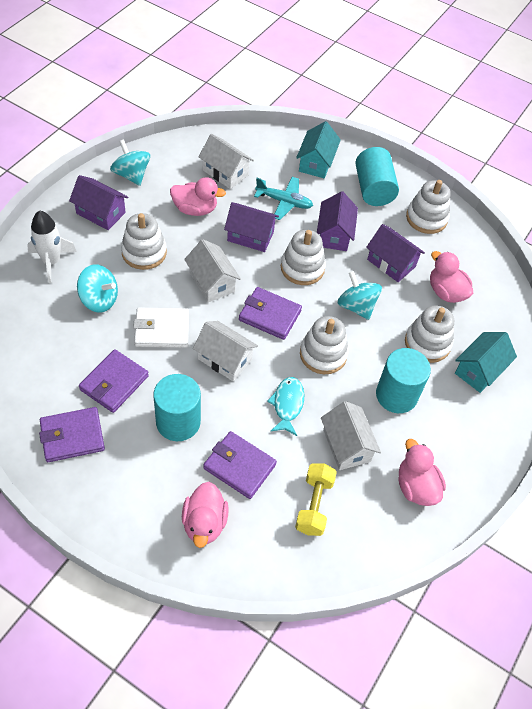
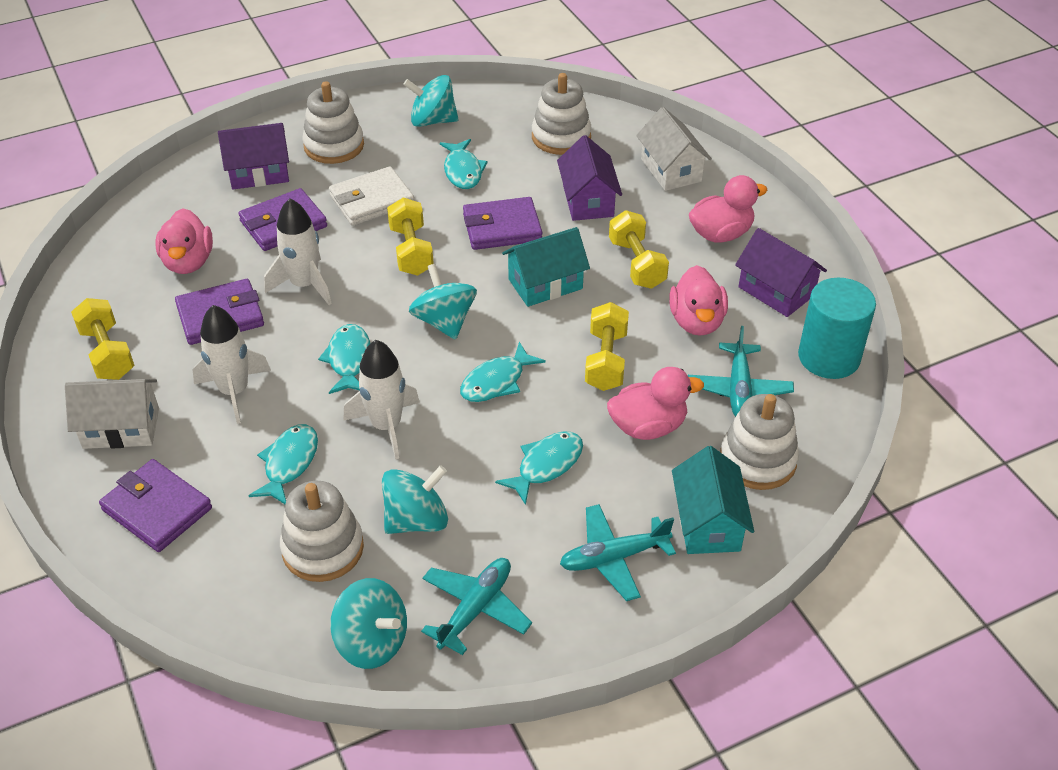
purple house: [69,175,128,230] [224,202,279,252] [317,191,358,251] [366,224,425,282] = 4 -> [218,123,289,189] [557,135,622,221] [735,228,827,317] = 3
turquoise cylinder: [153,374,201,441] [355,147,399,206] [376,348,431,413] = 3 -> [798,278,876,379] = 1
turquoise fish: [267,377,304,436] = 1 -> [248,424,318,504] [318,324,370,394] [440,139,488,189] [460,342,546,402] [495,432,583,505] = 5
turquoise plane: [254,177,313,220] = 1 -> [421,558,532,655] [560,504,676,601] [688,326,794,417] = 3
turquoise spinning top: [77,264,118,313] [110,139,150,186] [337,271,382,320] = 3 -> [330,578,407,669] [382,465,448,534] [403,75,458,127] [409,264,477,340] = 4
white house: [184,239,241,302] [193,321,258,381] [198,134,254,189] [321,401,381,470] = 4 -> [65,379,159,449] [636,107,712,191] = 2
white rocket: [27,210,77,283] = 1 -> [193,305,271,424] [264,198,332,305] [343,340,420,459] = 3
white stacking toy: [121,213,167,270] [281,230,326,285] [300,316,349,374] [405,306,454,363] [406,180,451,234] = 5 -> [280,481,364,582] [302,81,364,164] [532,73,592,155] [720,394,799,490] = 4
yellow dumbbell: [295,464,337,536] = 1 -> [71,298,135,380] [387,197,434,276] [585,302,629,391] [609,210,669,289] = 4

